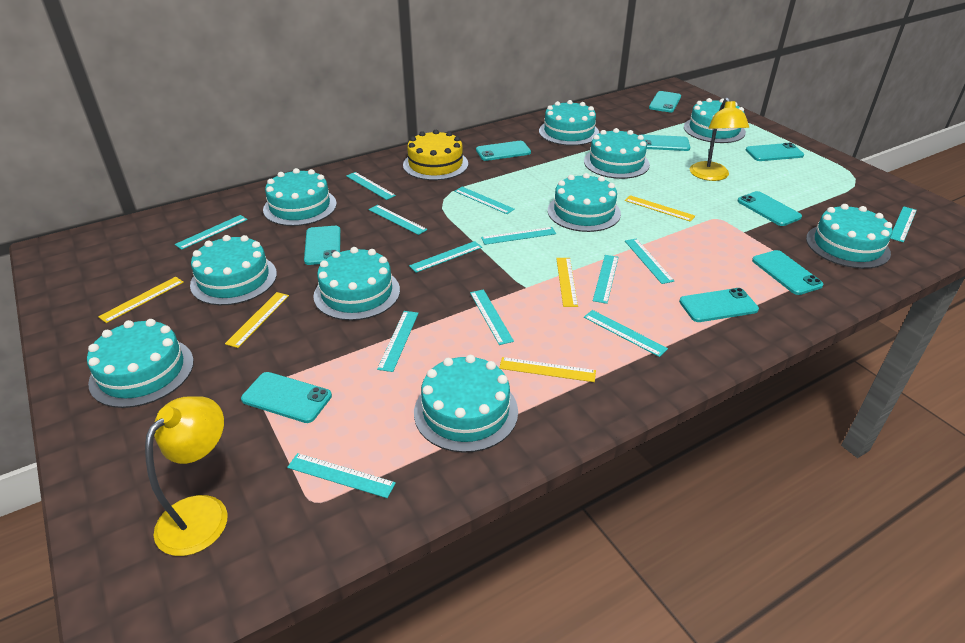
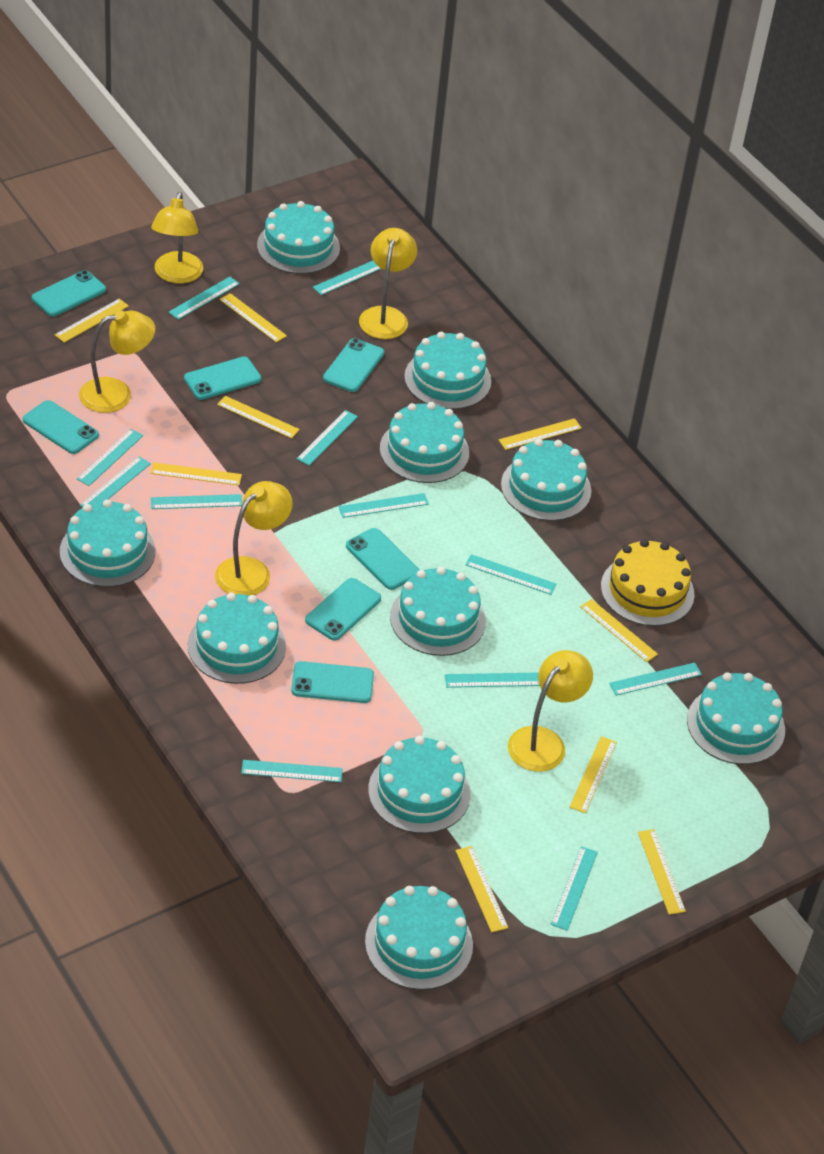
turquoise phone: [241,372,332,423] [304,226,341,265] [476,141,531,161] [643,135,690,151] [649,91,681,112] [679,288,759,322] [738,191,802,226] [746,143,804,161] [752,250,823,295] = 9 -> [23,400,99,454] [32,270,106,317] [184,357,261,400] [291,661,374,703] [305,578,381,641] [323,338,384,392] [346,528,420,590] = 7
turquoise ruler: [175,215,248,250] [287,453,396,498] [346,172,396,200] [369,205,427,235] [377,311,418,372] [409,241,482,273] [454,187,515,214] [470,289,514,345] [481,227,556,245] [584,310,668,357] [593,255,618,304] [625,238,674,284] [890,206,917,242] = 13 -> [77,429,143,486] [80,457,151,507] [151,494,242,509] [169,277,240,320] [241,760,342,782] [297,410,358,466] [313,261,382,295] [338,493,429,518] [445,672,540,688] [465,554,557,595] [550,846,598,931] [609,663,702,696] = 12
yellow lamp: [145,396,228,556] [690,97,749,181] = 2 -> [79,310,156,413] [151,192,203,284] [215,481,293,596] [359,228,417,339] [508,650,593,772] = 5
yellow ruler: [98,277,184,323] [225,292,289,348] [499,357,596,382] [556,258,578,307] [625,195,695,222] = 5 -> [55,299,129,343] [151,462,242,486] [217,396,300,439] [220,293,287,342] [455,846,508,932] [499,418,582,450] [569,736,617,813] [580,599,658,662] [638,829,686,915] = 9

